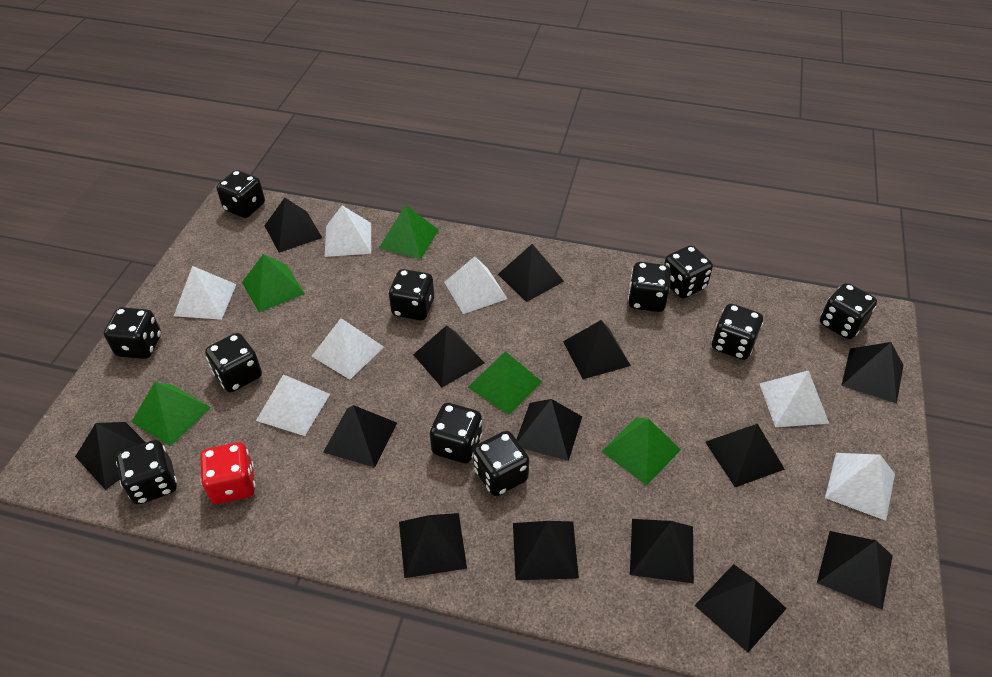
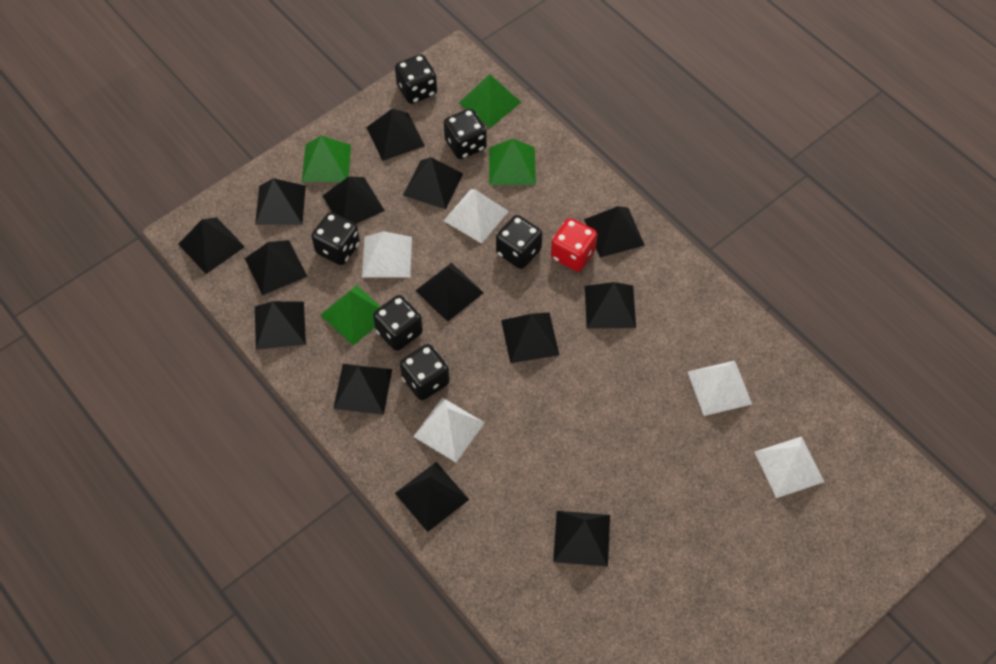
black dice: [104,307,161,359] [116,440,177,505] [205,333,262,392] [216,170,265,218] [389,269,434,320] [430,403,482,463] [473,431,529,496] [628,262,671,312] [664,245,713,298] [712,304,763,360] [820,283,877,339] = 11 -> [311,212,360,265] [373,295,423,351] [395,54,437,104] [400,344,450,400] [444,109,487,159] [496,215,542,269] = 6
green pyramid: [132,382,211,446] [242,254,305,312] [379,205,439,259] [468,351,542,415] [601,418,681,485] = 5 -> [302,136,351,182] [321,285,381,345] [459,74,521,128] [489,139,536,185] = 4
white pyramid: [174,266,236,320] [256,374,330,436] [311,318,384,380] [325,205,371,257] [444,256,507,314] [760,370,829,427] [825,453,895,521] = 7 -> [362,231,412,278] [413,397,485,462] [444,189,509,244] [688,360,752,416] [754,436,824,498] = 5

